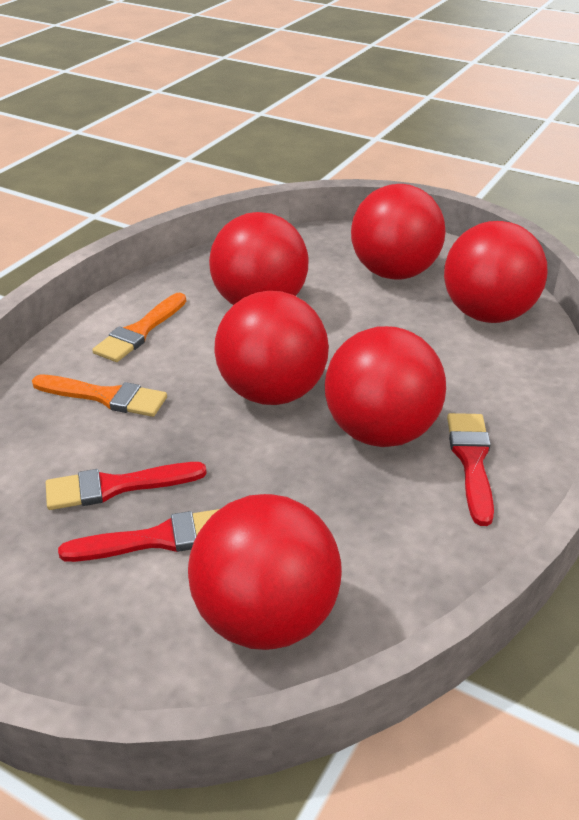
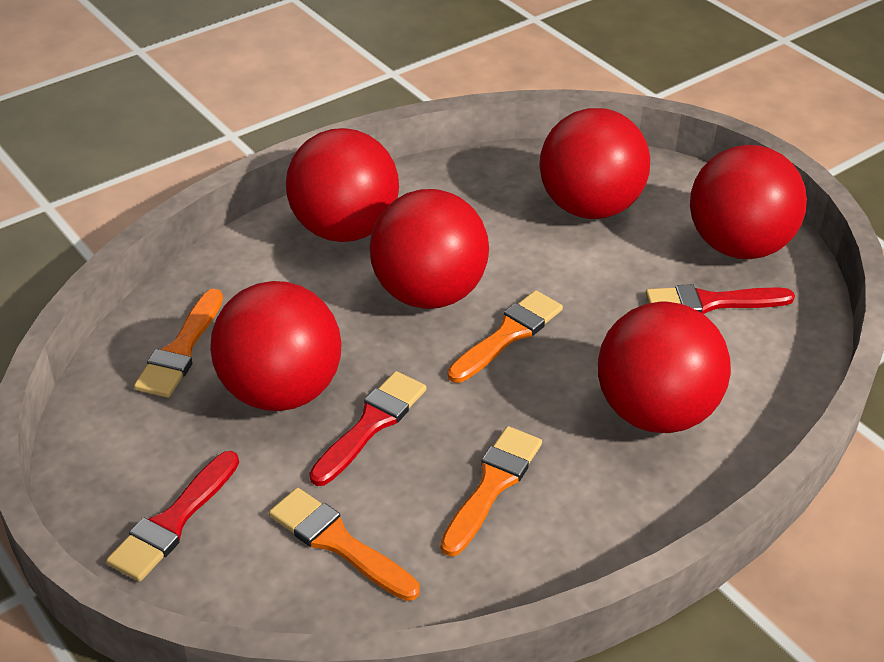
orange brush: [32,375,167,417] [92,293,186,362] = 2 -> [134,289,223,398] [269,488,420,601] [440,426,542,556] [447,290,563,383] = 4

